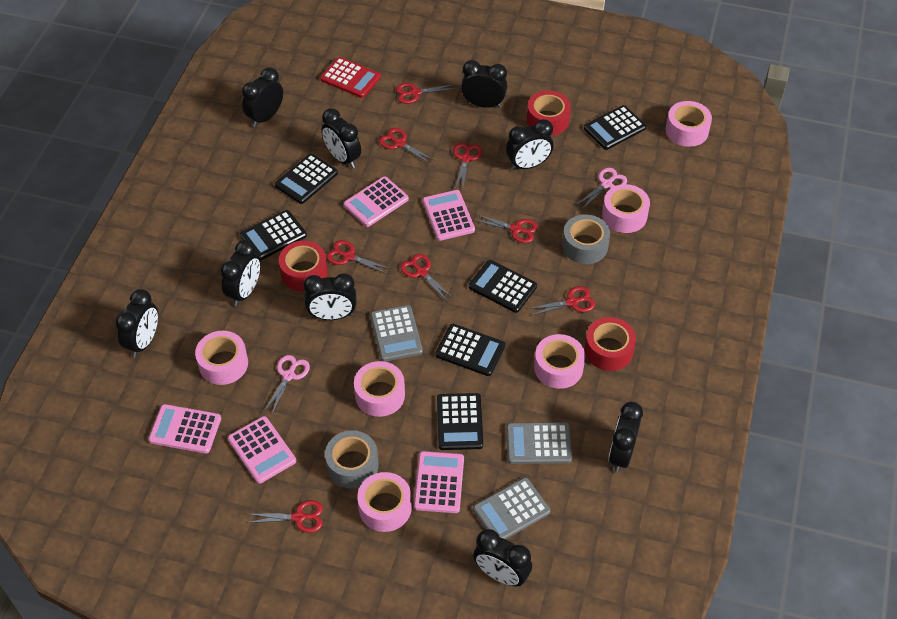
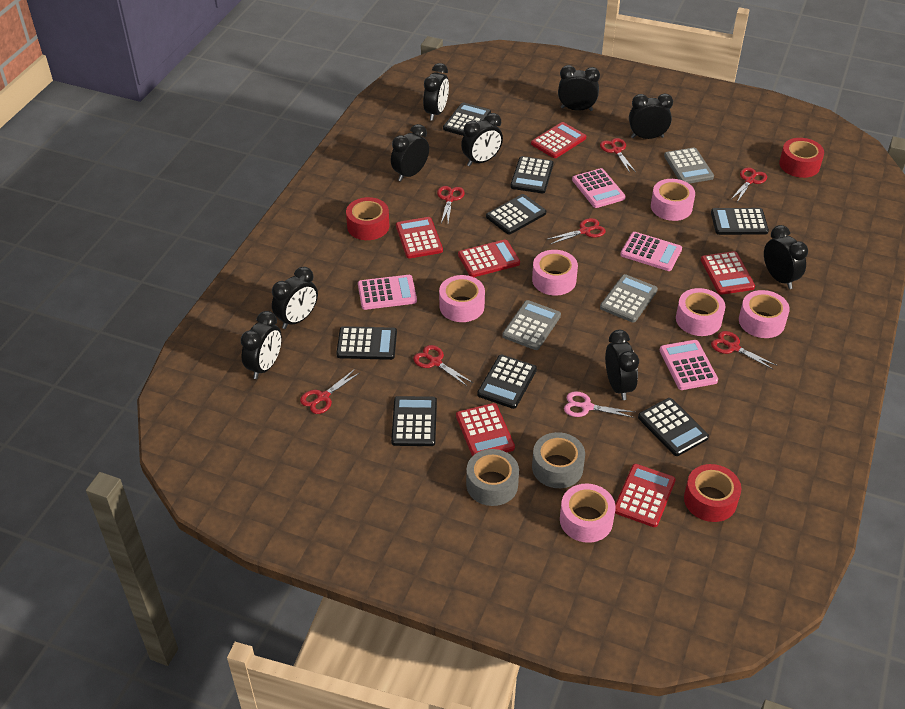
black calculator: [240,210,307,260] [275,154,338,204] [435,324,505,376] [437,393,483,450] [469,260,537,313] [584,105,646,150] = 6 -> [336,326,397,360] [391,396,437,446] [443,103,491,136] [477,355,537,409] [486,194,546,235] [510,156,553,193] [638,398,709,456] [711,208,769,235] = 8
pink calculator: [148,404,221,454] [228,416,296,484] [344,176,409,227] [414,451,464,513] [423,190,475,241] = 5 -> [358,275,417,310] [572,168,626,208] [620,232,682,271] [660,340,718,390] = 4
pink scissors: [264,355,310,416] [576,168,627,209] = 2 -> [564,391,634,418] = 1
red calculator: [320,57,381,98] = 1 -> [396,217,443,259] [456,403,515,456] [458,239,520,277] [531,122,586,158] [615,464,676,527] [701,251,755,295] = 6
red scissors: [246,500,323,533] [327,240,391,274] [379,128,434,164] [396,83,457,104] [400,254,454,301] [453,143,482,189] [473,214,538,243] [528,286,595,316] = 8 -> [300,369,361,414] [413,345,473,387] [437,186,465,223] [546,218,606,244] [600,138,636,173] [711,331,777,370] [731,167,767,202] = 7

